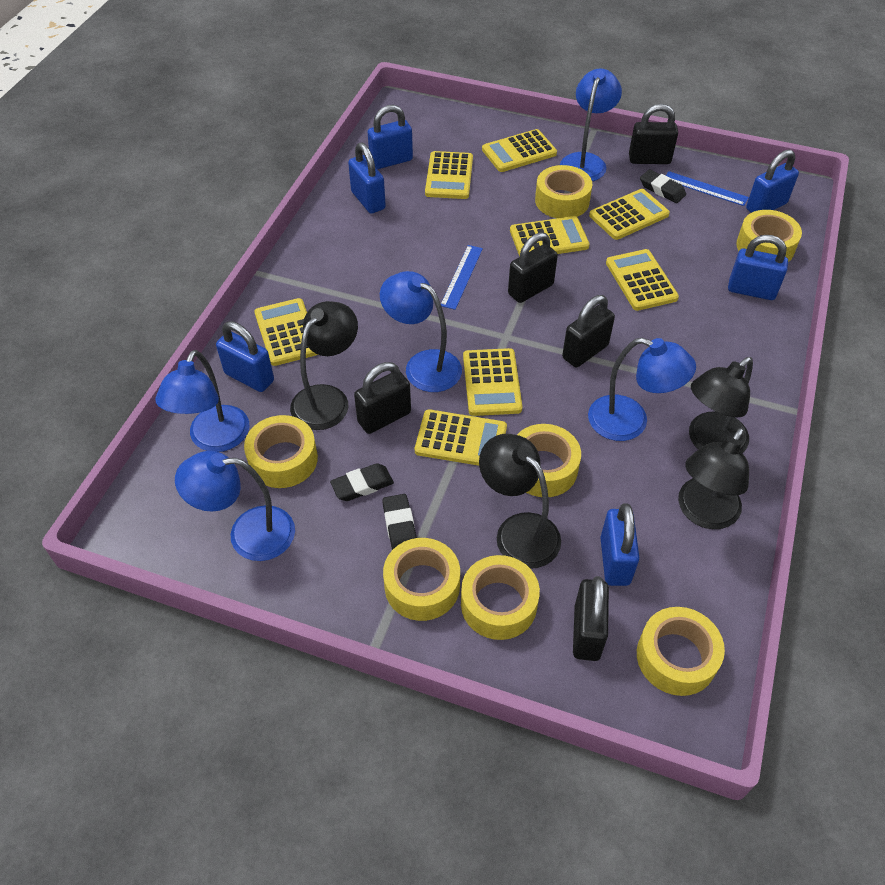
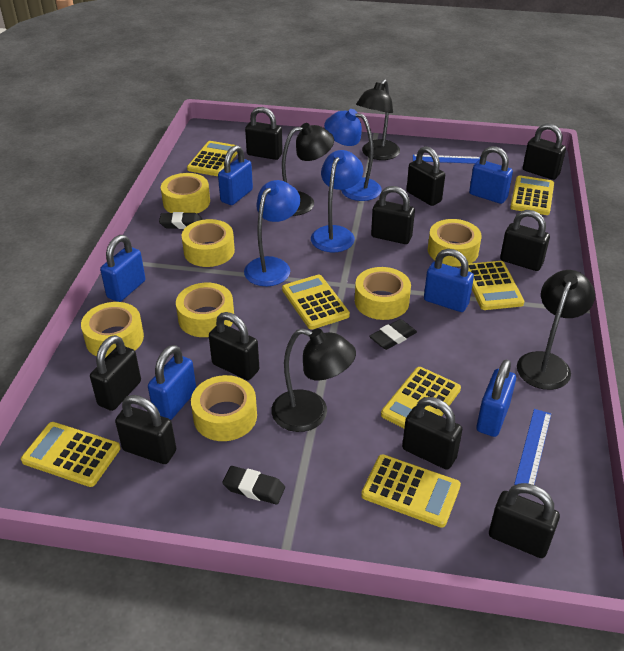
black padlock: [354,362,411,434] [508,232,558,303] [562,295,615,367] [573,576,609,661] [629,104,678,164] = 5 -> [90,335,141,411] [115,395,176,464] [209,312,259,380] [245,107,283,160] [371,186,415,244] [402,397,462,470] [407,146,445,206] [489,483,560,558] [500,210,550,271] [523,124,566,180] = 10
blue lamp: [155,350,249,452] [175,451,295,561] [380,271,462,392] [560,69,622,181] [588,338,696,441] = 5 -> [244,180,300,286] [311,150,363,252] [324,109,382,201] = 3
yellow calculator: [254,298,318,366] [415,409,507,466] [425,151,473,199] [463,348,523,416] [482,129,557,172] [510,216,590,257] [589,189,670,240] [606,249,679,311] = 8 -> [21,422,120,487] [187,141,238,176] [282,275,350,330] [361,454,461,528] [381,367,461,428] [468,261,524,310] [510,175,554,215] = 7

